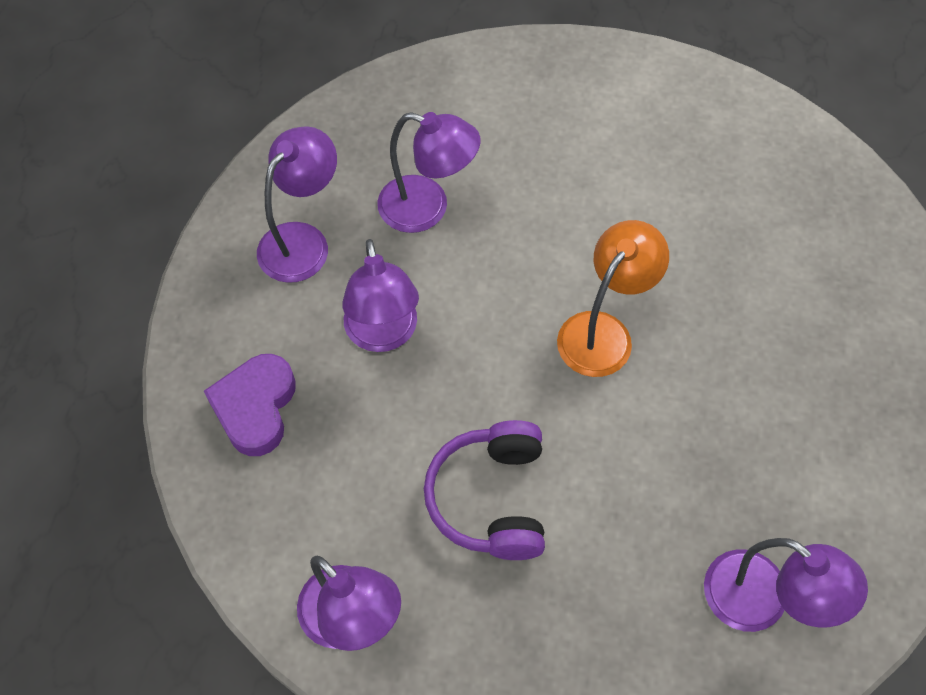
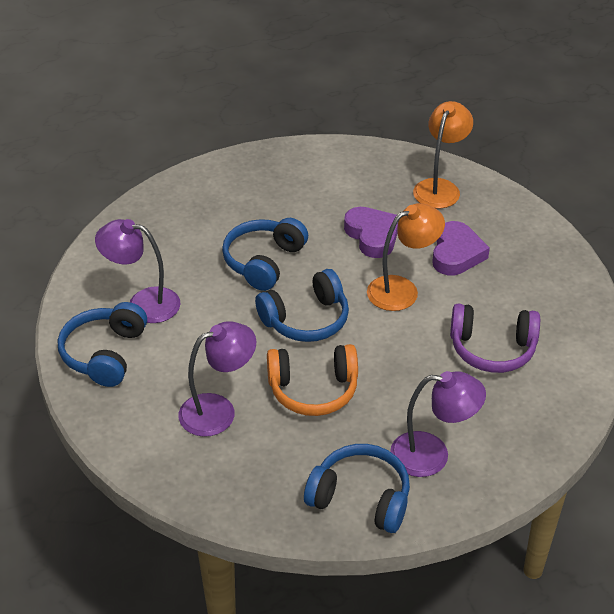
blue headphones: none = 0 -> [58,302,147,387] [222,218,308,291] [255,269,349,342] [304,444,410,533] = 4
orange headphones: none = 0 -> [267,344,358,416] = 1
orange lamp: [557,220,669,377] = 1 -> [367,203,445,311] [413,101,473,209] = 2
purple heart: [204,354,295,456] = 1 -> [344,207,398,258] [432,221,490,275] = 2
purple lamp: [257,126,337,283] [297,556,401,651] [342,239,419,352] [377,112,480,233] [704,538,868,632] = 5 -> [95,219,180,323] [179,321,256,437] [390,371,486,477] = 3

